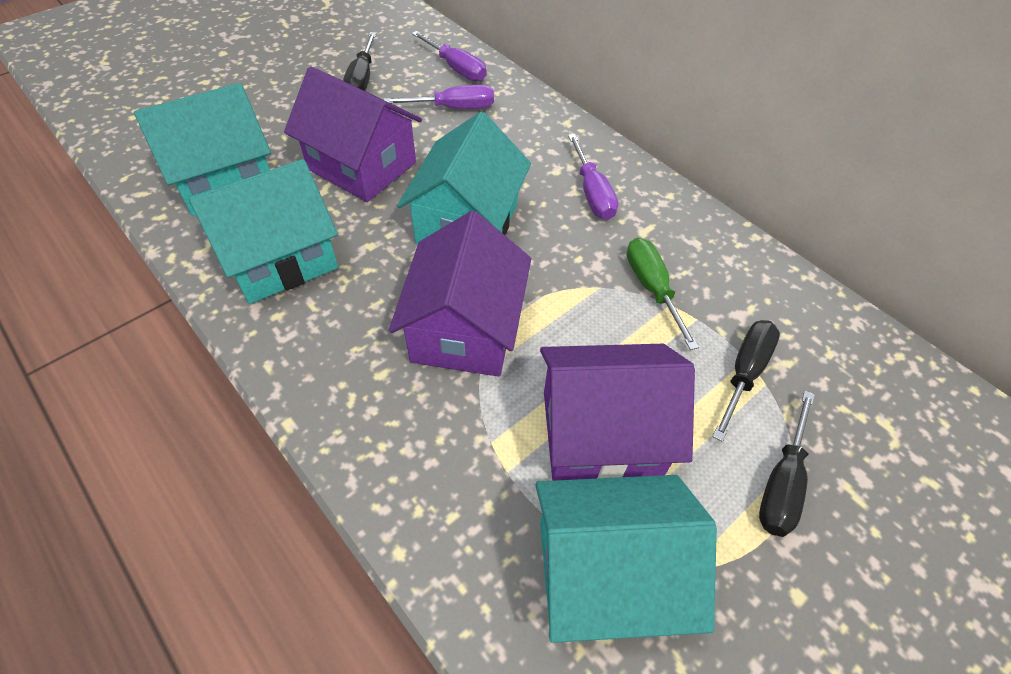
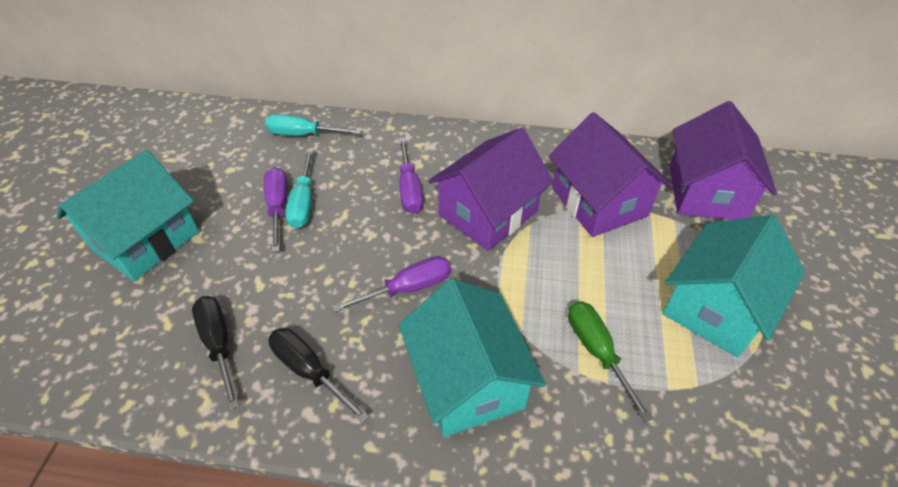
black screwdriver: [343,32,376,91] [712,320,780,442] [759,391,815,537] = 3 -> [192,296,239,410] [268,328,370,423] = 2
turquoise house: [134,83,271,216] [189,159,338,304] [397,112,531,244] [535,475,717,643] = 4 -> [57,150,199,281] [399,278,546,437] [662,215,805,357] = 3
turquoise screwdriver: none = 0 -> [265,114,362,136] [285,149,314,229] = 2

